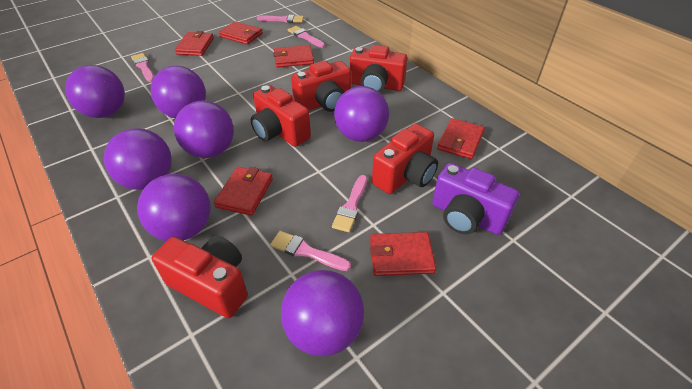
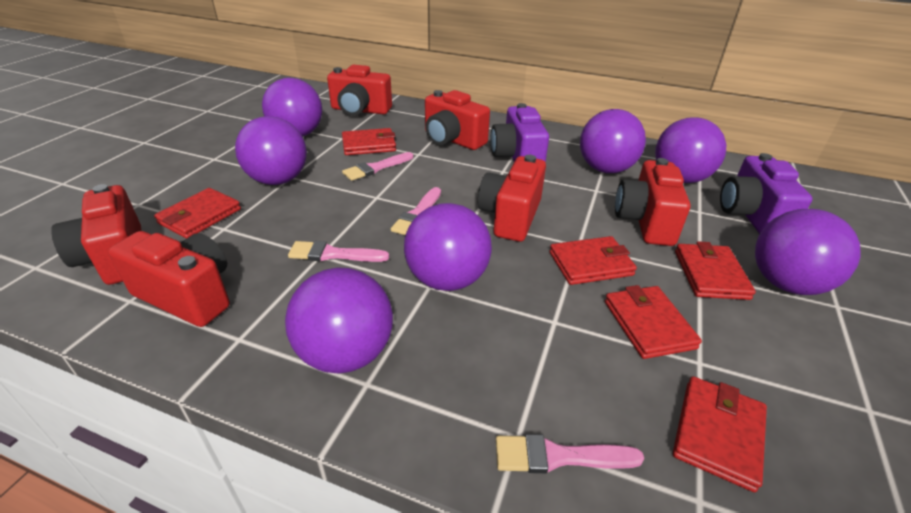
pink brush: [131,53,154,82] [257,15,304,23] [270,231,351,271] [288,26,325,48] [332,175,367,232] = 5 -> [288,241,389,262] [342,152,413,181] [391,187,441,235] [496,434,644,473] = 4
purple camera: [432,163,519,235] = 1 -> [491,103,549,162] [720,153,813,234] = 2
red camera: [152,235,248,318] [251,85,311,147] [291,61,351,112] [350,45,408,92] [372,124,438,194] = 5 -> [51,184,141,285] [108,231,230,327] [327,65,392,116] [425,90,490,150] [478,155,546,242] [615,158,691,246] = 6

